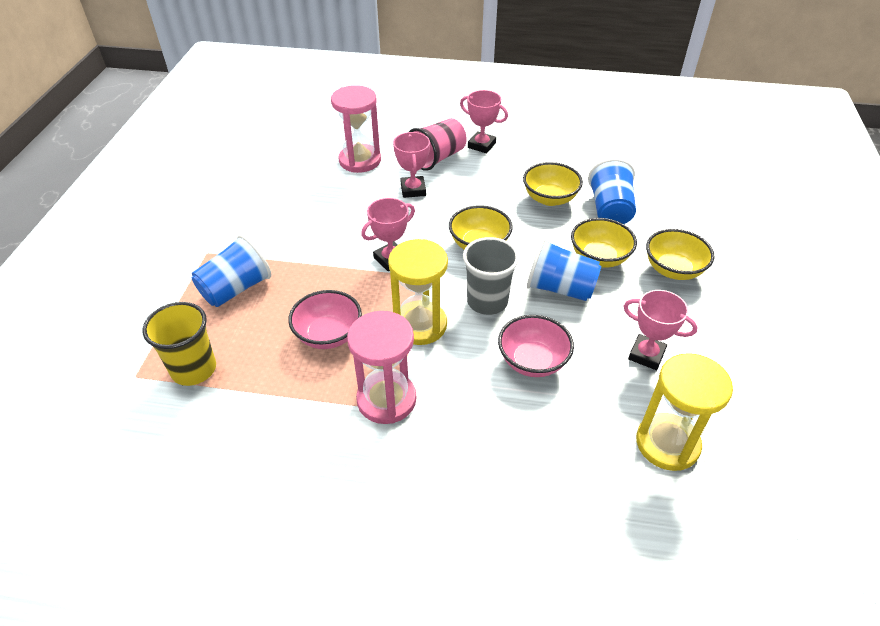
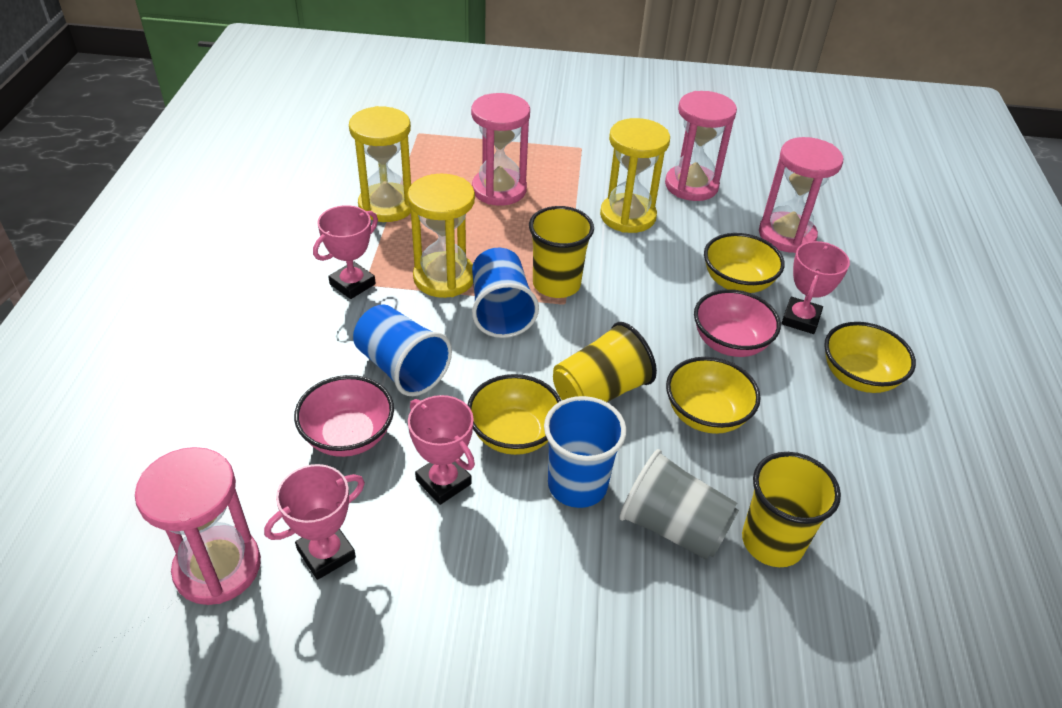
pink cup: [409,118,467,171] = 1 -> none = 0
pink hourglass: [331,85,381,173] [347,311,416,424] = 2 -> [135,447,261,605] [471,93,530,206] [665,91,737,201] [759,137,843,253] = 4
yellow cup: [142,302,216,386] = 1 -> [529,206,594,298] [553,322,657,402] [742,452,841,567] = 3
yellow hourglass: [388,239,448,345] [636,353,733,471] = 2 -> [349,106,411,222] [407,174,475,298] [600,118,670,233] = 3

